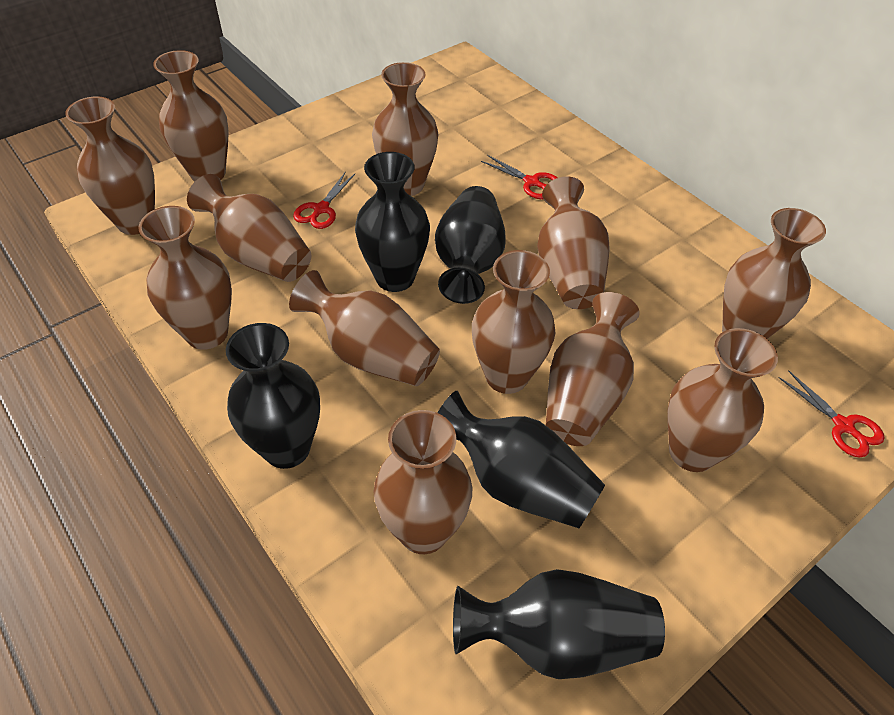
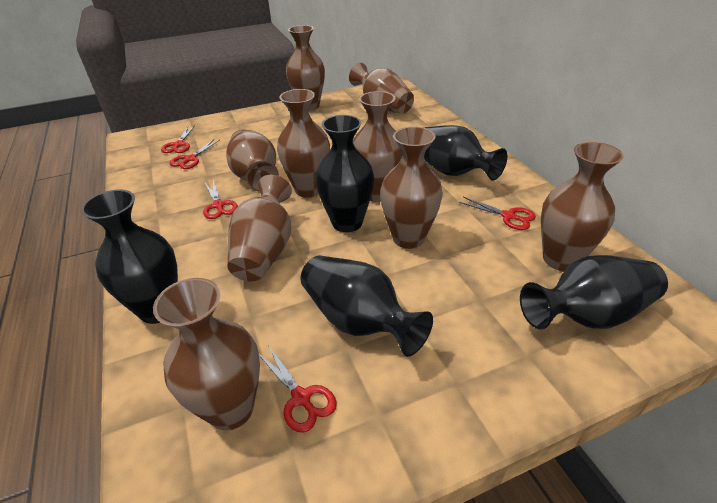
brown vase: [65,96,155,235] [139,206,232,350] [153,50,229,182] [187,174,311,282] [289,270,440,386] [372,62,438,196] [374,410,472,554] [472,250,555,394] [537,176,609,309] [546,292,640,446] [667,328,778,472] [722,208,826,339] = 12 -> [153,278,260,430] [226,129,279,191] [227,175,292,282] [277,89,330,198] [286,25,325,111] [349,63,414,114] [353,91,402,202] [380,126,443,249] [541,142,624,271] = 9
red scissors: [293,171,355,229] [481,155,558,199] [779,370,885,458] = 3 -> [161,125,195,153] [170,139,220,169] [203,180,238,219] [259,345,337,433] [459,197,536,230] = 5

